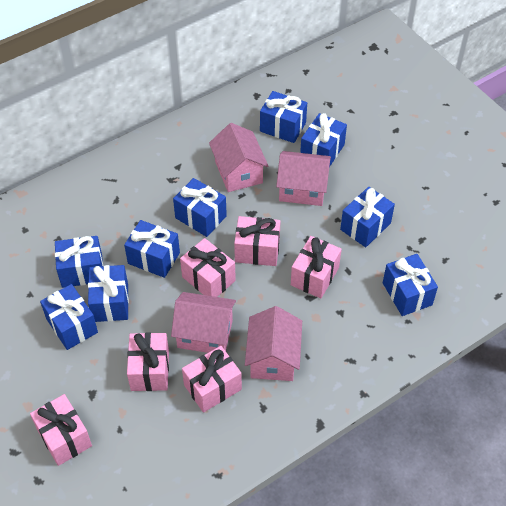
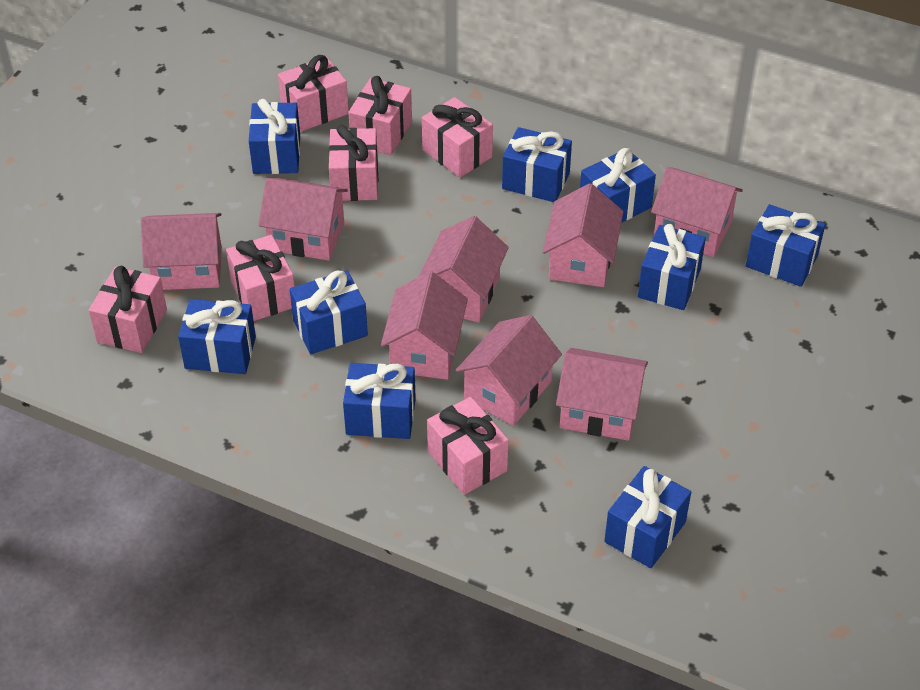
pink gift: [30,394,92,466] [127,332,169,391] [180,238,236,297] [182,346,242,413] [234,216,280,266] [291,236,342,298] = 6 -> [89,266,167,353] [226,235,295,321] [278,55,349,132] [329,125,378,201] [348,76,412,155] [422,97,493,178] [427,397,509,495] = 7
pink house: [171,292,236,353] [209,123,268,192] [245,306,302,381] [276,151,331,206] = 4 -> [141,213,222,290] [258,178,348,261] [381,271,468,380] [419,216,509,323] [456,315,562,426] [543,183,623,287] [556,348,648,441] [651,167,743,257] = 8

